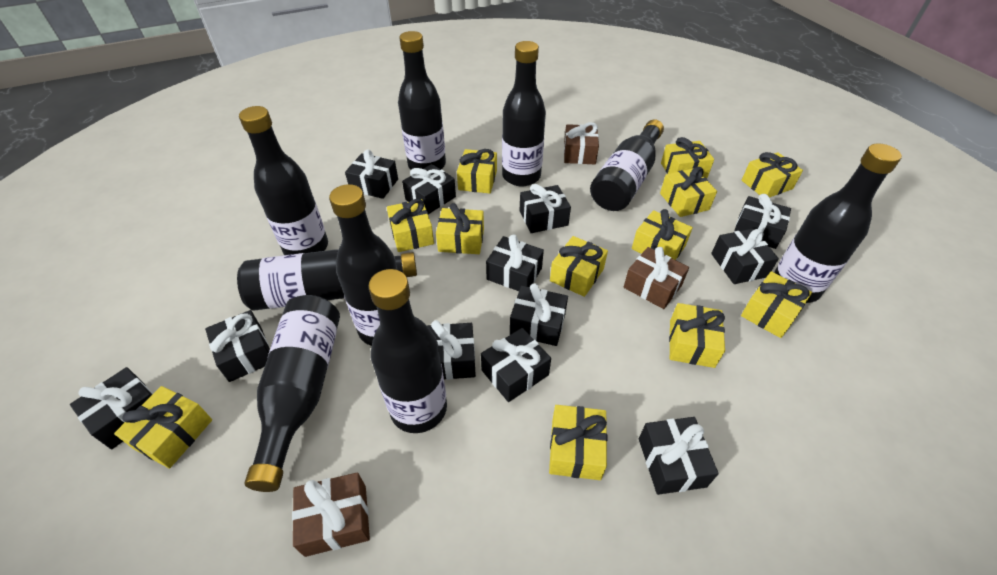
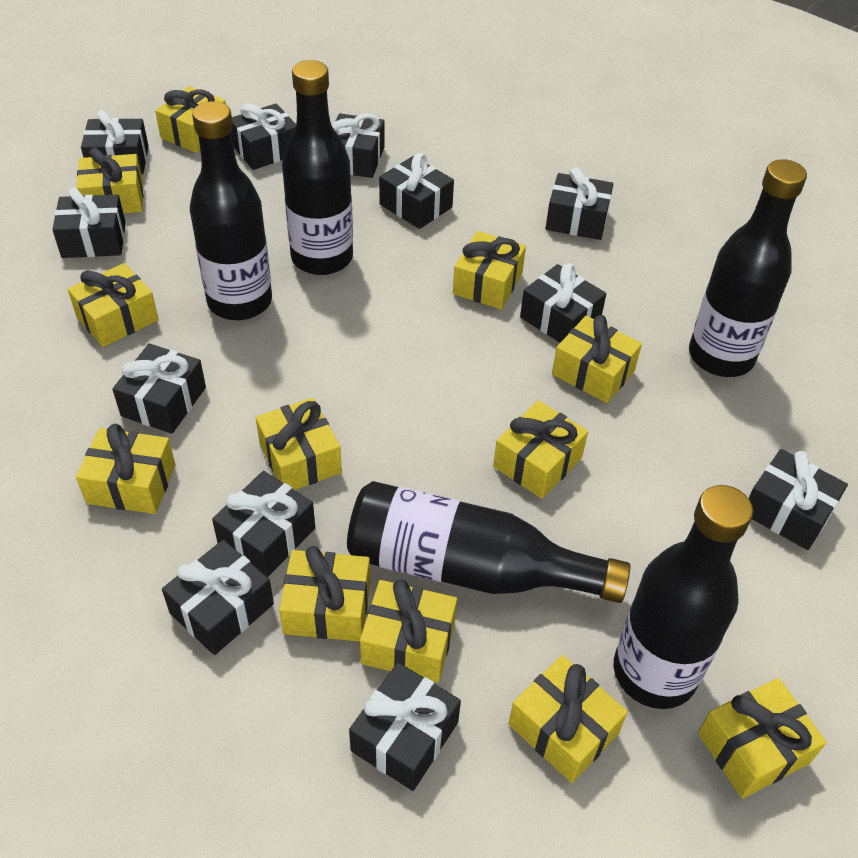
black bottle: [237,249,417,311] [239,106,328,255] [245,295,340,492] [329,184,397,346] [368,269,447,433] [398,31,446,170] [502,41,546,186] [590,119,664,211] [774,143,902,303] = 9 -> [190,101,272,320] [282,60,353,275] [347,481,630,603] [614,485,753,709] [689,159,807,377] = 5
brown gift: [292,472,370,557] [564,122,599,164] [624,247,689,309] = 3 -> none = 0

